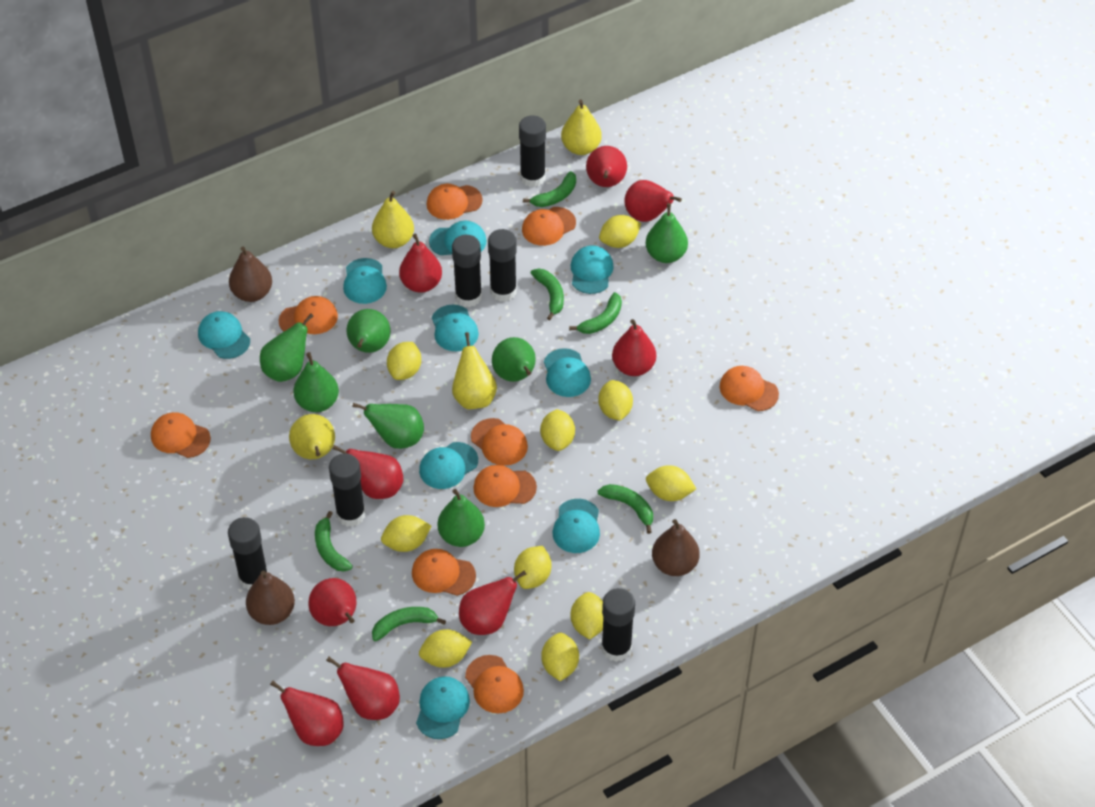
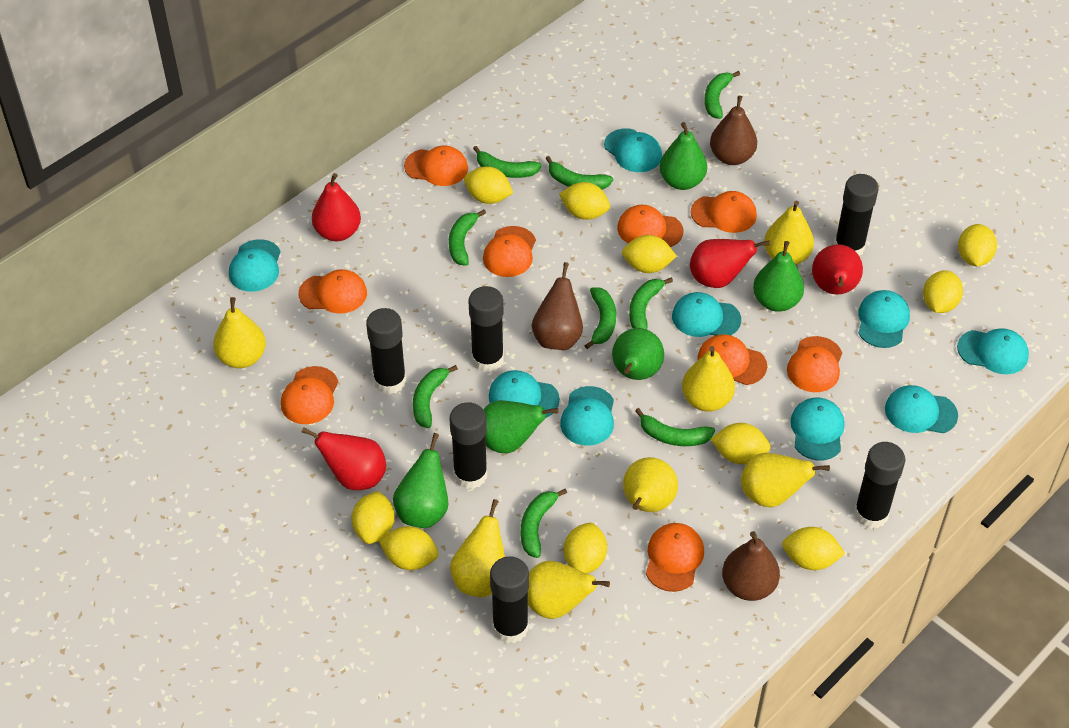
green banana: [315,511,353,572] [372,607,446,641] [523,171,576,207] [531,268,564,320] [569,292,622,334] [598,484,653,534] = 6 -> [413,365,458,428] [449,210,486,266] [473,146,542,178] [521,489,567,558] [545,156,613,189] [584,287,616,349] [629,278,673,329] [635,408,715,446] [704,71,740,119] = 9
green pear: [260,313,314,382] [294,352,339,412] [347,309,391,353] [352,403,424,449] [437,489,485,547] [492,337,536,382] [646,203,688,263] = 7 -> [393,433,448,528] [483,400,559,454] [612,328,664,380] [660,122,707,190] [753,241,804,312] = 5
red pear: [270,681,344,746] [308,578,356,626] [326,657,400,720] [332,445,403,499] [399,234,442,293] [459,571,527,635] [586,146,627,187] [612,319,656,376] [624,180,682,222] = 9 -> [302,427,386,490] [312,173,361,241] [690,239,770,288] [812,244,863,295] = 4
yellow pear: [289,414,335,459] [372,191,414,248] [452,332,497,409] [561,100,602,155] = 4 -> [213,297,266,368] [450,499,505,597] [528,561,610,619] [623,457,678,512] [682,346,735,412] [741,453,830,508] [764,200,814,265] = 7

